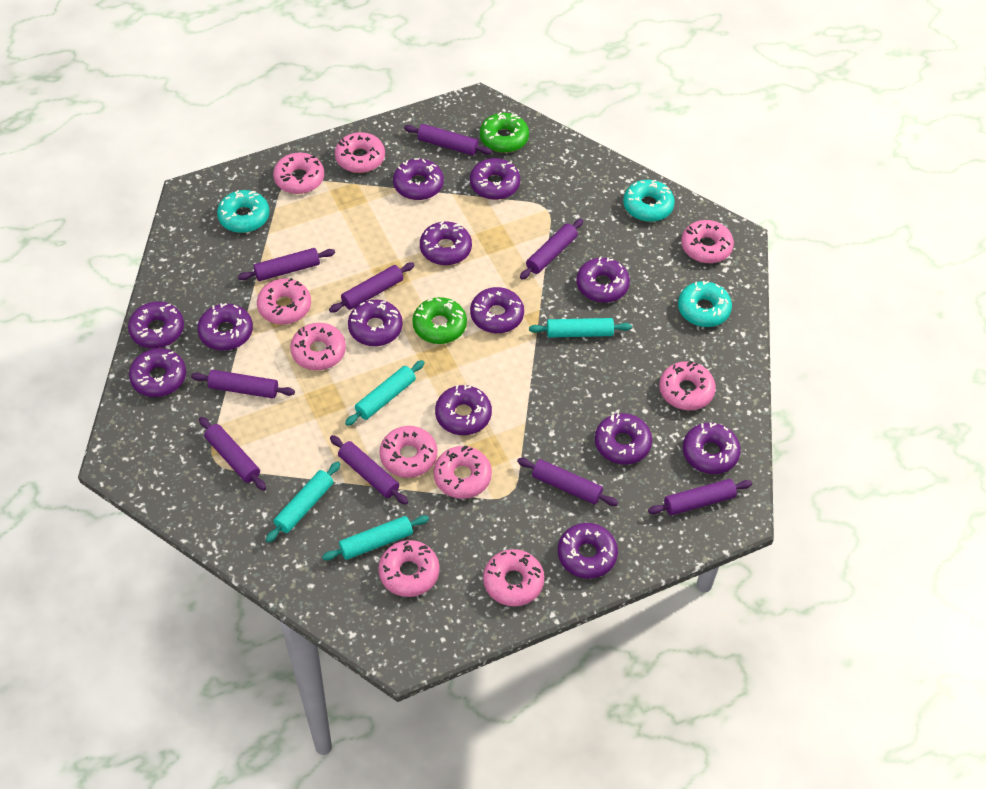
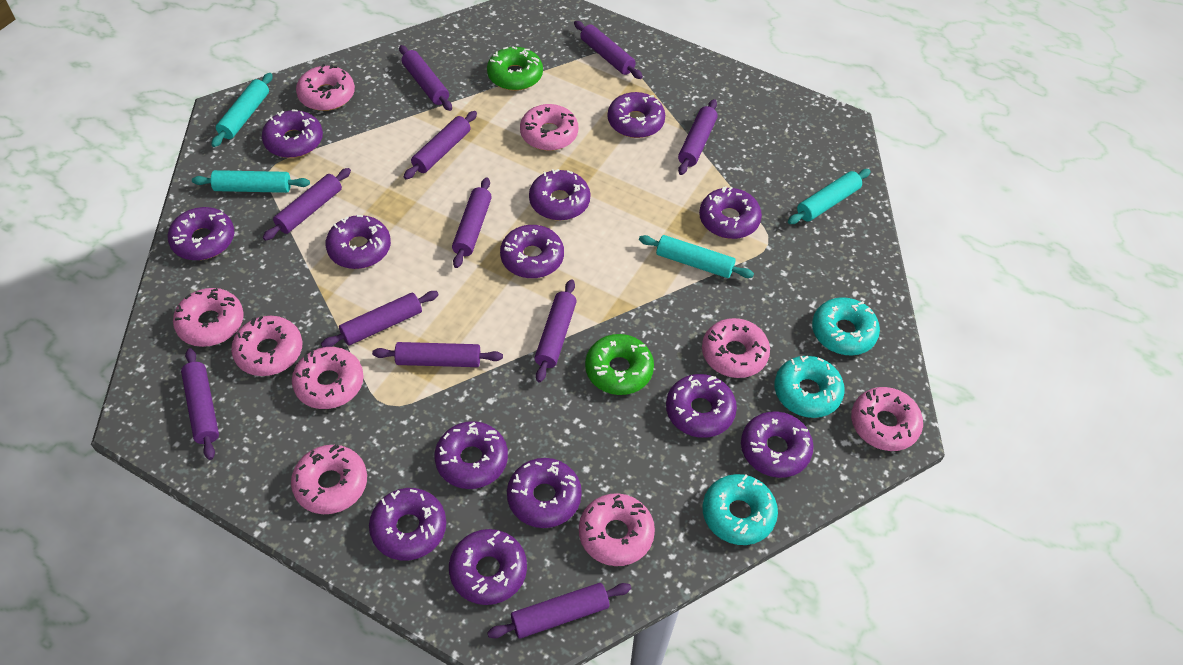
pink donut: [257,278,311,324] [273,153,324,194] [290,323,346,370] [335,132,385,173] [378,540,439,597] [379,426,437,478] [433,446,492,499] [483,549,544,606] [659,361,716,410] [681,220,734,263] = 10 -> [173,288,244,347] [231,316,302,376] [291,445,367,514] [292,347,364,409] [296,64,355,111] [520,104,578,151] [579,493,655,566] [702,318,770,378] [851,387,923,451] = 9
purple rolling pin: [191,370,295,398] [199,417,266,491] [238,248,335,281] [329,262,415,313] [330,435,408,505] [404,124,492,156] [517,458,618,506] [520,219,583,279] [648,479,752,516] = 9 -> [181,348,219,460] [263,168,351,241] [321,291,439,347] [372,342,503,367] [399,45,452,111] [404,111,477,179] [452,178,492,268] [487,583,631,639] [535,279,577,382] [574,21,643,79] [678,99,718,175] = 11

